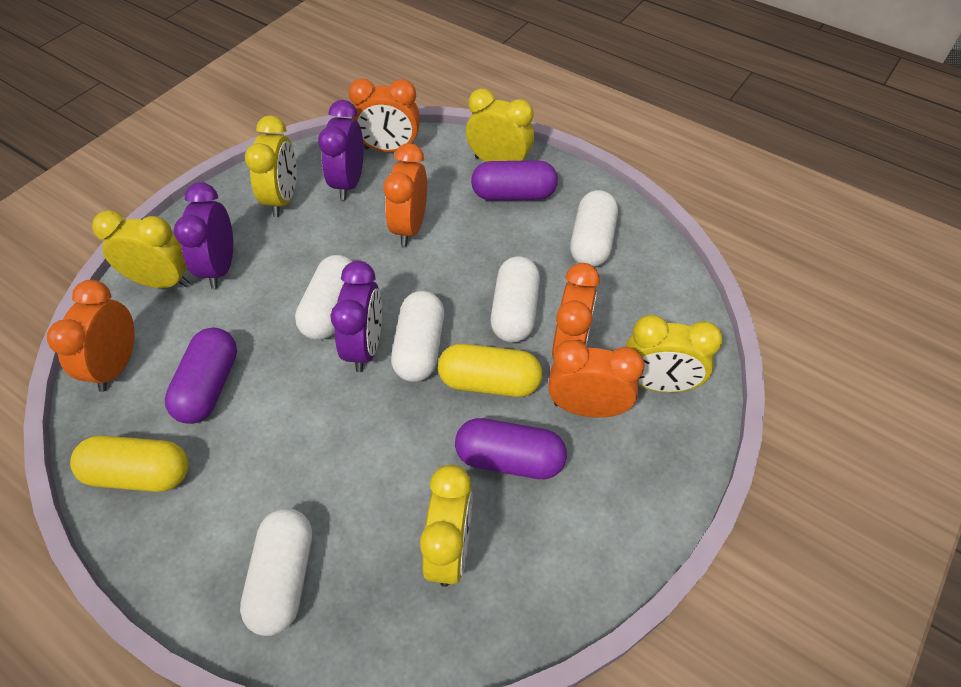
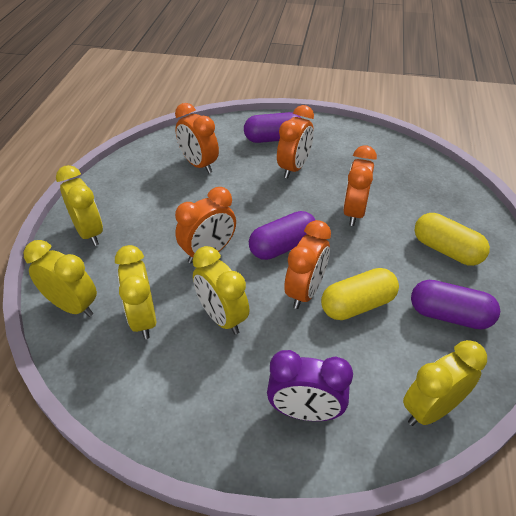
purple clock: [174,182,233,289] [318,100,364,200] [330,261,382,372] = 3 -> [267,350,353,421] = 1
white capsule: [240,508,312,636] [295,255,353,340] [391,291,444,382] [491,256,540,343] [570,190,618,267] = 5 -> none = 0

